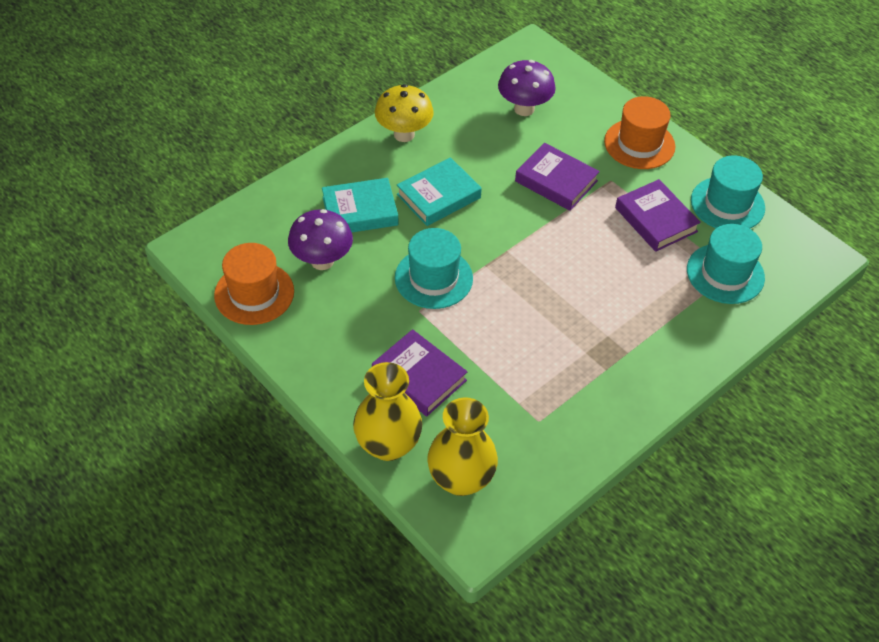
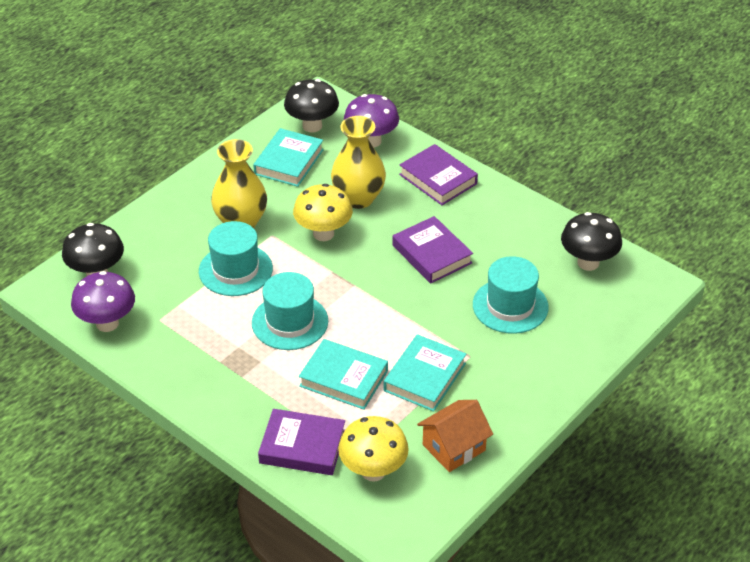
black mushroom: none = 0 -> [62,223,124,276] [284,79,339,133] [561,212,622,271] = 3
orange hat: [214,243,294,325] [604,96,675,169] = 2 -> none = 0
orange house: none = 0 -> [417,400,493,472] = 1
turquoise book: [322,178,398,232] [397,157,482,226] = 2 -> [253,128,324,187] [299,339,388,410] [384,334,466,412] = 3
yellow mushroom: [375,84,434,142] = 1 -> [293,184,353,241] [338,416,409,482] = 2

